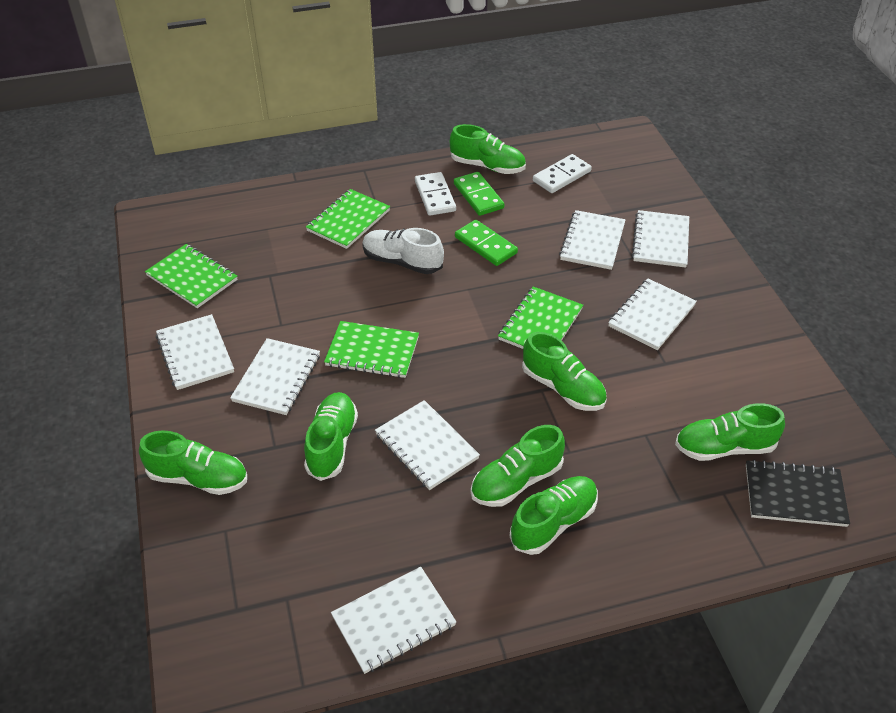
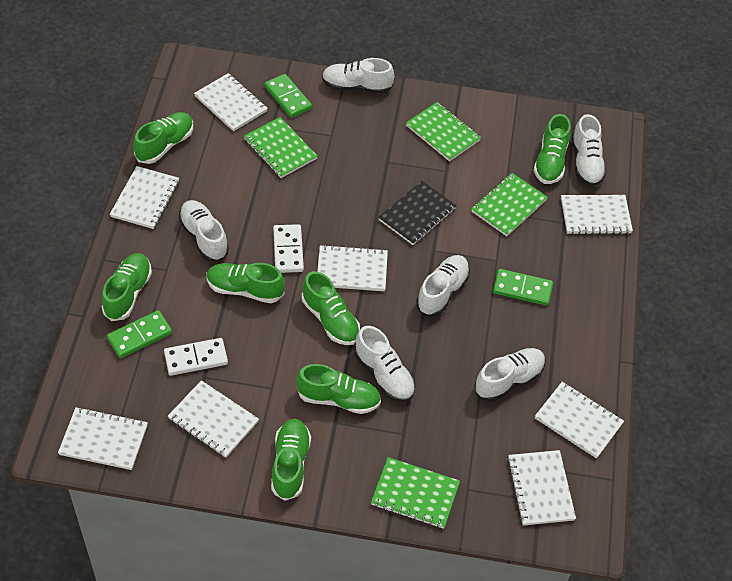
green domino: [454,172,504,216] [455,220,518,266] = 2 -> [107,310,172,358] [264,74,312,118] [493,269,553,306] = 3
white notebook: [156,314,234,390] [230,338,320,415] [331,567,457,674] [375,400,480,490] [559,210,626,270] [608,279,697,350] [632,210,689,268] = 7 -> [58,407,148,470] [110,166,179,229] [168,380,259,458] [194,73,268,131] [317,245,388,291] [507,450,576,526] [535,382,624,459] [561,195,633,235] = 8
white shoe: [362,228,444,274] = 1 -> [179,200,229,262] [322,58,394,94] [354,326,416,402] [416,255,470,317] [474,348,546,402] [571,114,606,187] = 6

